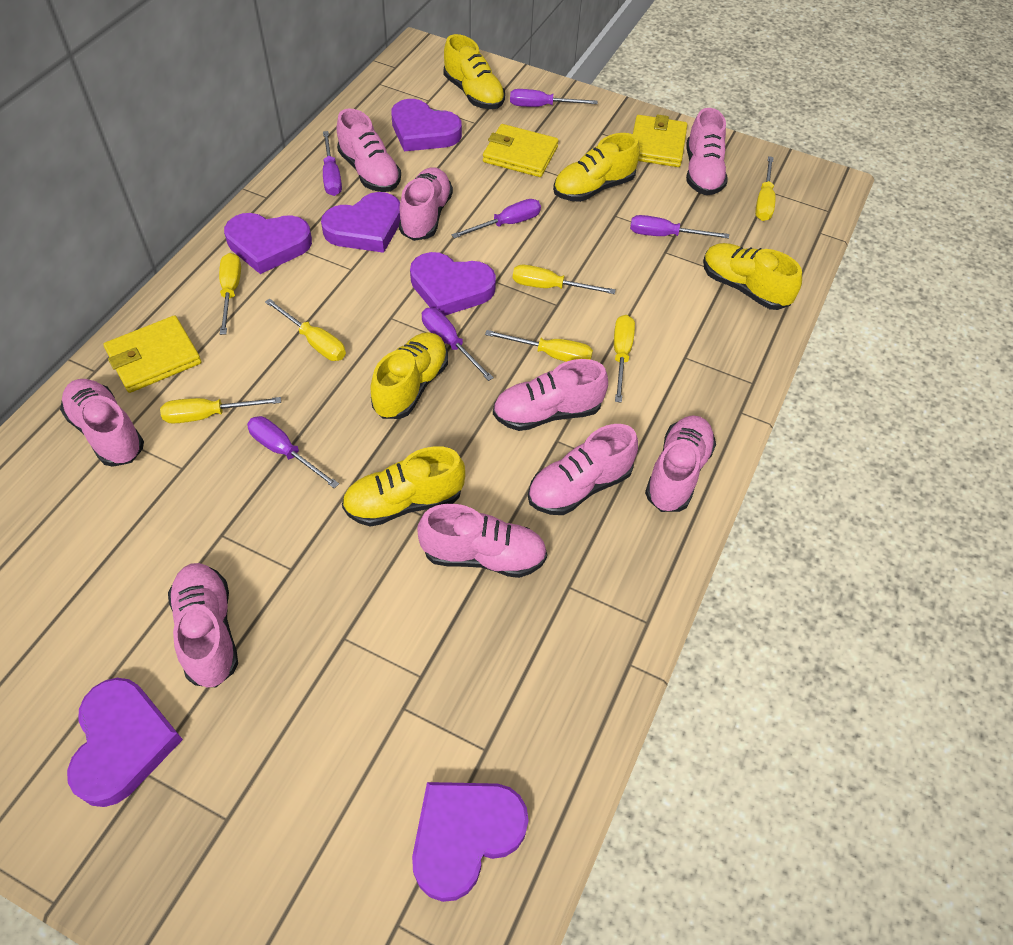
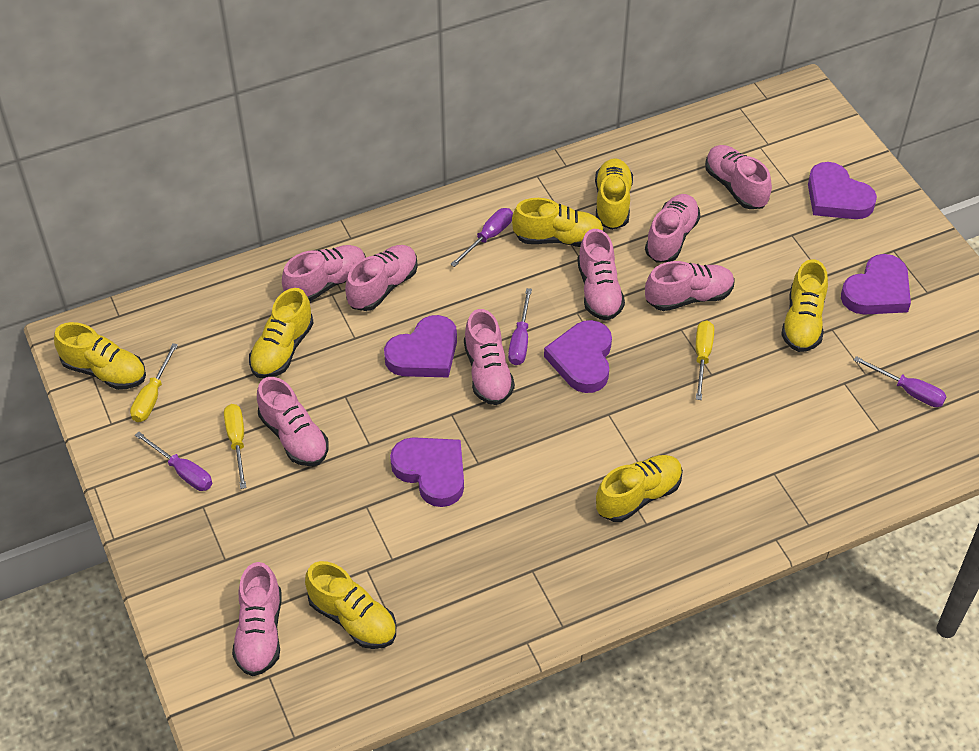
purple heart: [67,678,183,807] [224,213,312,274] [321,192,400,253] [391,99,462,151] [410,252,496,316] [412,782,529,902] = 6 -> [384,315,457,378] [390,437,464,507] [544,320,612,393] [808,162,877,219] [841,254,911,315] = 5
purple screwdriver: [247,416,339,488] [323,131,342,196] [422,308,494,381] [451,199,541,239] [510,89,597,107] [630,215,729,239] = 6 -> [135,432,212,491] [450,208,513,267] [508,288,532,365] [854,356,947,407] = 4
yellow screwdriver: [160,397,281,424] [219,253,241,335] [265,299,346,361] [485,330,593,362] [513,265,616,294] [614,315,635,403] [755,156,776,221] = 7 -> [130,343,178,422] [224,404,247,489] [696,320,714,400] = 3
yellow shoe: [342,446,465,527] [370,332,448,419] [444,34,505,109] [553,133,640,202] [703,243,802,310] = 5 -> [54,322,146,390] [249,288,314,378] [305,561,396,649] [512,198,604,247] [595,158,633,230] [596,455,683,522] [781,259,828,352] = 7
yellow wallet: [104,315,201,393] [483,124,558,177] [633,114,688,167] = 3 -> none = 0

